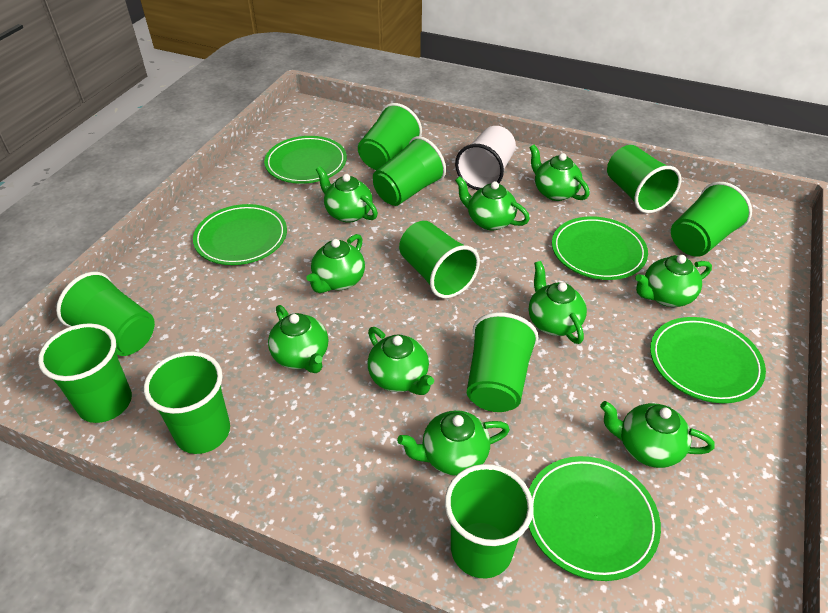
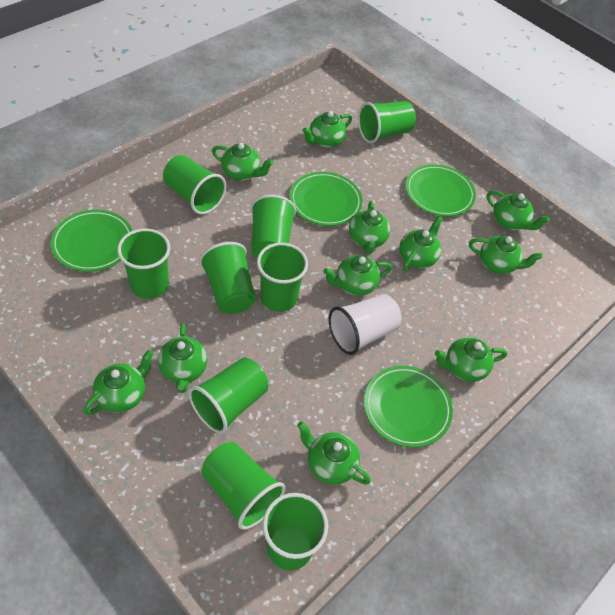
green cup: [38,323,132,423] [56,272,155,356] [144,351,230,454] [358,103,422,170] [373,136,446,206] [399,221,480,298] [445,464,534,579] [467,312,539,412] [607,145,681,213] [671,182,752,257] = 10 -> [117,228,170,299] [163,155,226,215] [188,358,268,434] [199,242,256,314] [201,442,285,530] [251,195,296,258] [257,243,308,312] [263,493,328,570] [358,101,416,143] = 9
green plate: [193,204,287,265] [264,136,347,184] [529,456,661,581] [552,216,648,280] [650,317,766,403] = 5 -> [51,210,132,272] [290,172,363,226] [364,366,453,447] [405,164,476,217] = 4
green teapot: [268,305,328,373] [306,234,365,293] [316,166,378,223] [368,327,434,395] [397,410,510,476] [455,176,530,231] [529,144,590,201] [529,261,587,344] [600,401,715,468] [635,255,712,307] = 10 -> [84,350,154,415] [158,323,207,393] [212,143,274,181] [297,422,371,485] [303,111,352,148] [323,255,392,296] [349,201,390,254] [399,216,443,271] [435,337,507,382] [469,235,543,274] [486,190,550,230] = 11

